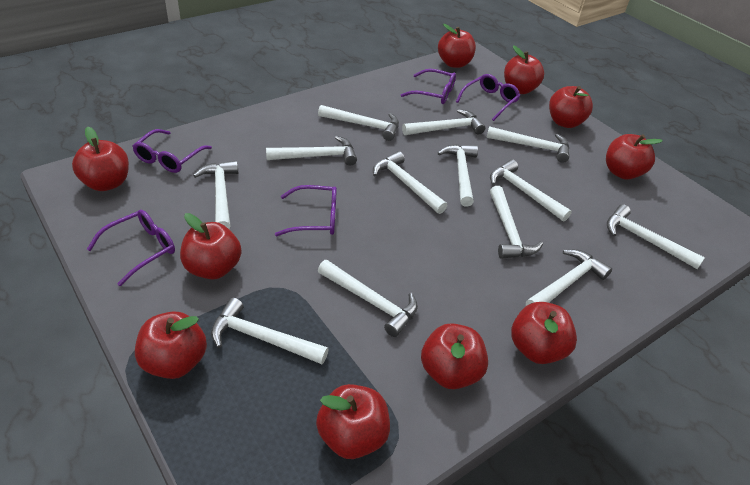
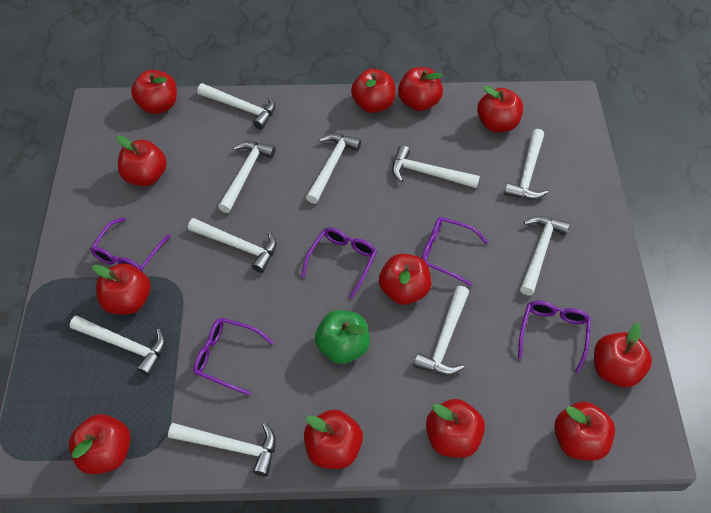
green apple: none = 0 -> [315,310,370,364] = 1
red apple: [72,127,129,191] [135,311,207,379] [180,213,241,280] [316,384,390,459] [421,323,488,389] [438,24,476,68] [504,45,544,94] [511,302,577,364] [549,86,593,128] [606,134,663,180] = 10 -> [69,414,131,474] [92,263,151,315] [117,135,167,186] [131,70,177,114] [304,410,363,469] [351,69,396,113] [379,254,431,305] [398,67,443,111] [426,399,485,458] [477,86,523,132] [554,402,615,461] [594,323,652,387] = 12
white hammer: [193,161,239,229] [211,298,329,364] [266,136,357,165] [318,105,399,141] [318,260,418,337] [373,151,447,214] [402,109,485,135] [438,144,478,207] [486,126,569,163] [490,159,572,221] [490,186,543,259] [526,249,612,306] [607,204,705,269] = 13 -> [70,315,165,376] [168,423,276,477] [188,218,277,273] [197,83,276,129] [218,141,275,213] [306,133,361,204] [392,145,480,188] [413,286,469,375] [504,129,548,200] [520,216,570,295] = 10

